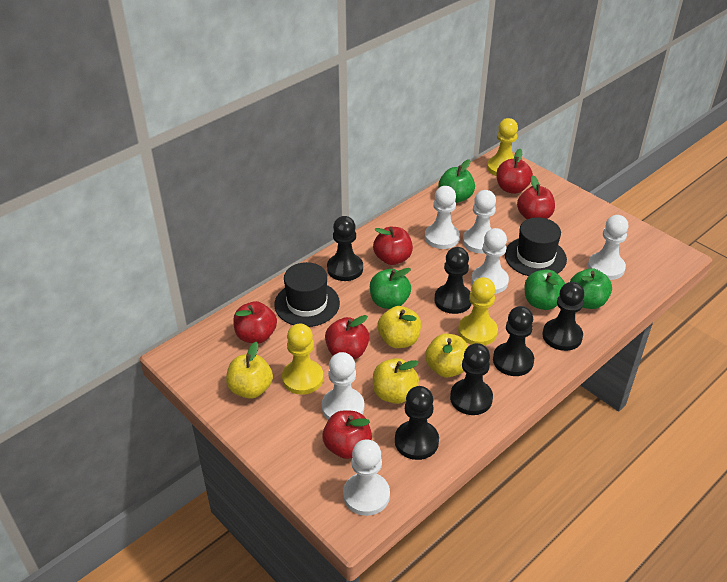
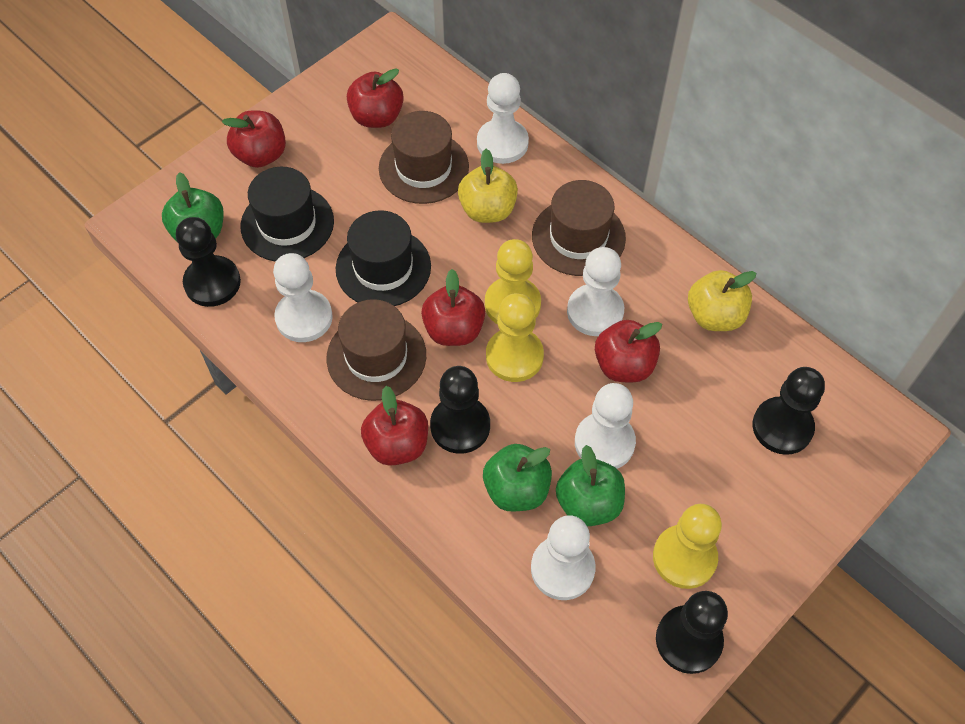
black pawn: [327,216,363,281] [395,386,439,460] [434,247,472,314] [450,343,493,415] [493,306,534,376] [542,282,584,351] = 6 -> [176,217,241,307] [430,366,490,454] [656,591,728,674] [753,367,825,455] = 4
brown hat: none = 0 -> [327,299,426,401] [379,111,469,204] [532,180,626,276] = 3
green apple: [370,268,411,309] [438,159,475,203] [524,269,565,310] [570,268,612,309] = 4 -> [162,172,224,241] [483,444,552,511] [556,445,625,526] = 3
red apple: [233,301,277,344] [322,410,372,459] [325,315,369,359] [373,227,413,265] [497,149,533,194] [517,175,555,219] = 6 -> [222,111,286,168] [347,68,404,128] [361,386,428,466] [421,269,485,346] [595,320,662,382] = 5
white pawn: [322,352,364,420] [343,439,390,516] [425,186,460,249] [463,190,496,254] [471,228,509,294] [588,215,629,280] = 6 -> [273,253,333,342] [477,73,529,164] [531,515,596,600] [567,247,624,336] [575,383,636,469] = 5
yellow apple: [226,342,273,399] [373,358,419,404] [378,306,421,348] [425,333,468,378] = 4 -> [458,149,518,223] [688,270,756,331] = 2

